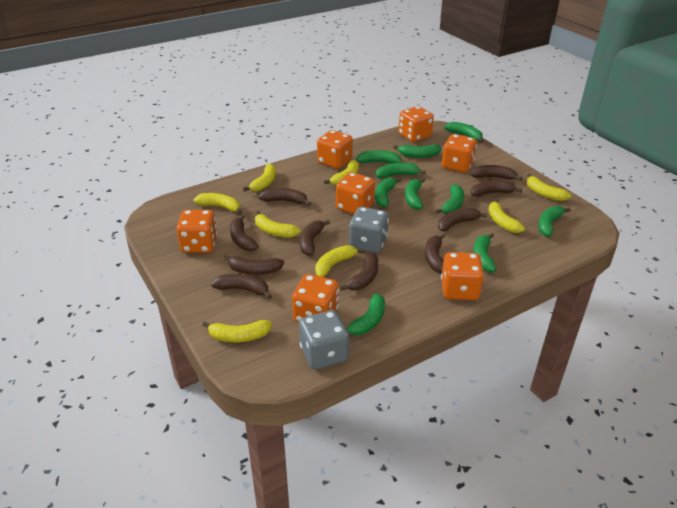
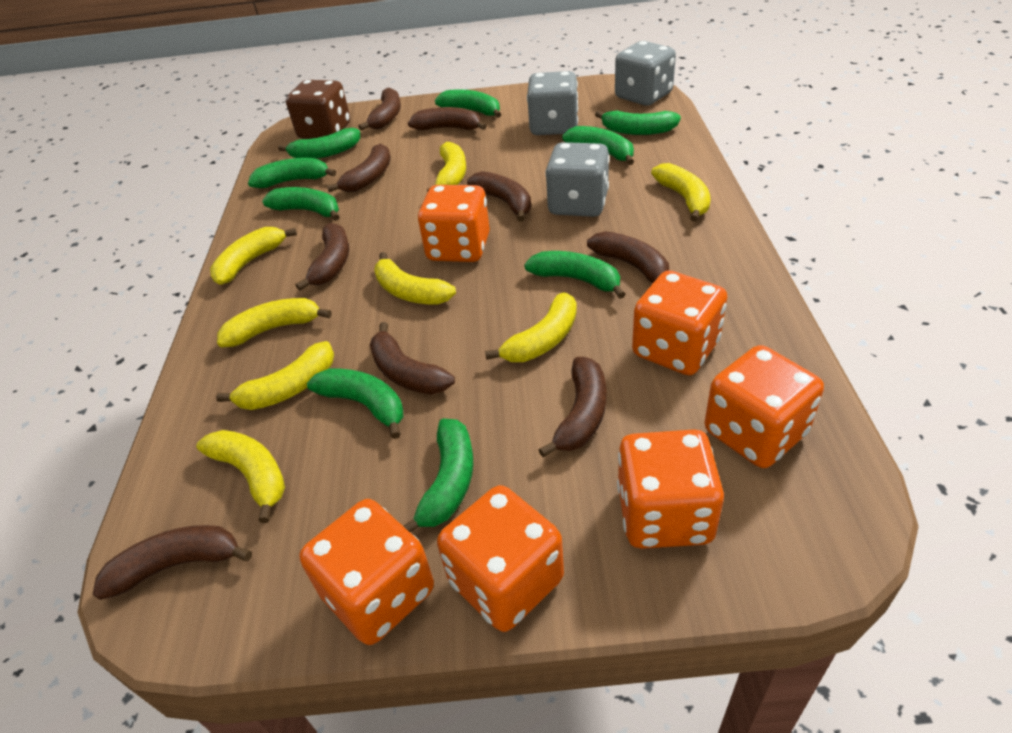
brown banana: [211,274,272,299] [224,254,284,275] [230,215,258,251] [258,188,311,206] [300,220,330,256] [340,253,378,291] [425,234,445,274] [438,208,487,231] [470,165,523,181] [470,180,522,197] = 10 -> [93,525,252,600] [295,223,349,291] [327,144,391,192] [358,88,401,131] [370,322,455,394] [408,107,487,130] [467,171,531,222] [539,357,606,458] [587,231,669,283] = 9
brown dice: none = 0 -> [286,80,350,139] = 1
green banana: [346,293,385,335] [357,150,406,164] [375,177,402,207] [376,163,426,179] [393,145,441,158] [405,178,425,210] [435,184,464,214] [444,122,483,143] [473,233,496,272] [538,206,571,236] = 10 -> [248,158,336,188] [262,187,340,221] [278,128,360,159] [307,369,403,439] [403,418,473,533] [435,89,501,118] [524,251,626,299] [562,126,634,165] [595,110,681,135] = 9
grey dice: [299,310,349,370] [349,207,389,253] = 2 -> [527,71,578,135] [545,142,610,217] [615,41,676,106] = 3
orange dice: [176,210,218,253] [292,274,339,323] [317,130,353,169] [336,172,375,214] [399,106,434,142] [441,252,484,300] [442,134,477,173] = 7 -> [300,499,434,645] [418,185,490,262] [437,485,564,632] [617,429,724,549] [632,271,727,375] [705,345,824,468] = 6

